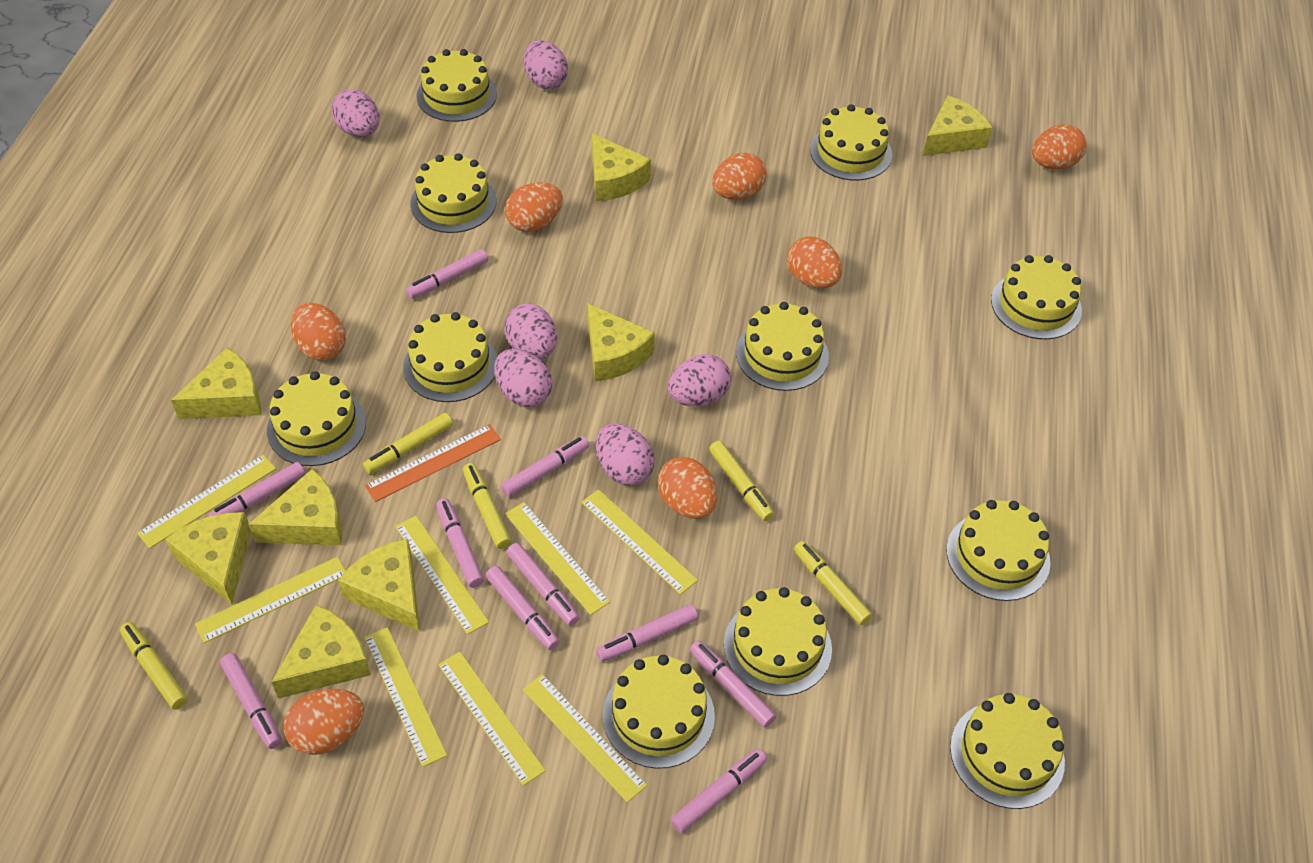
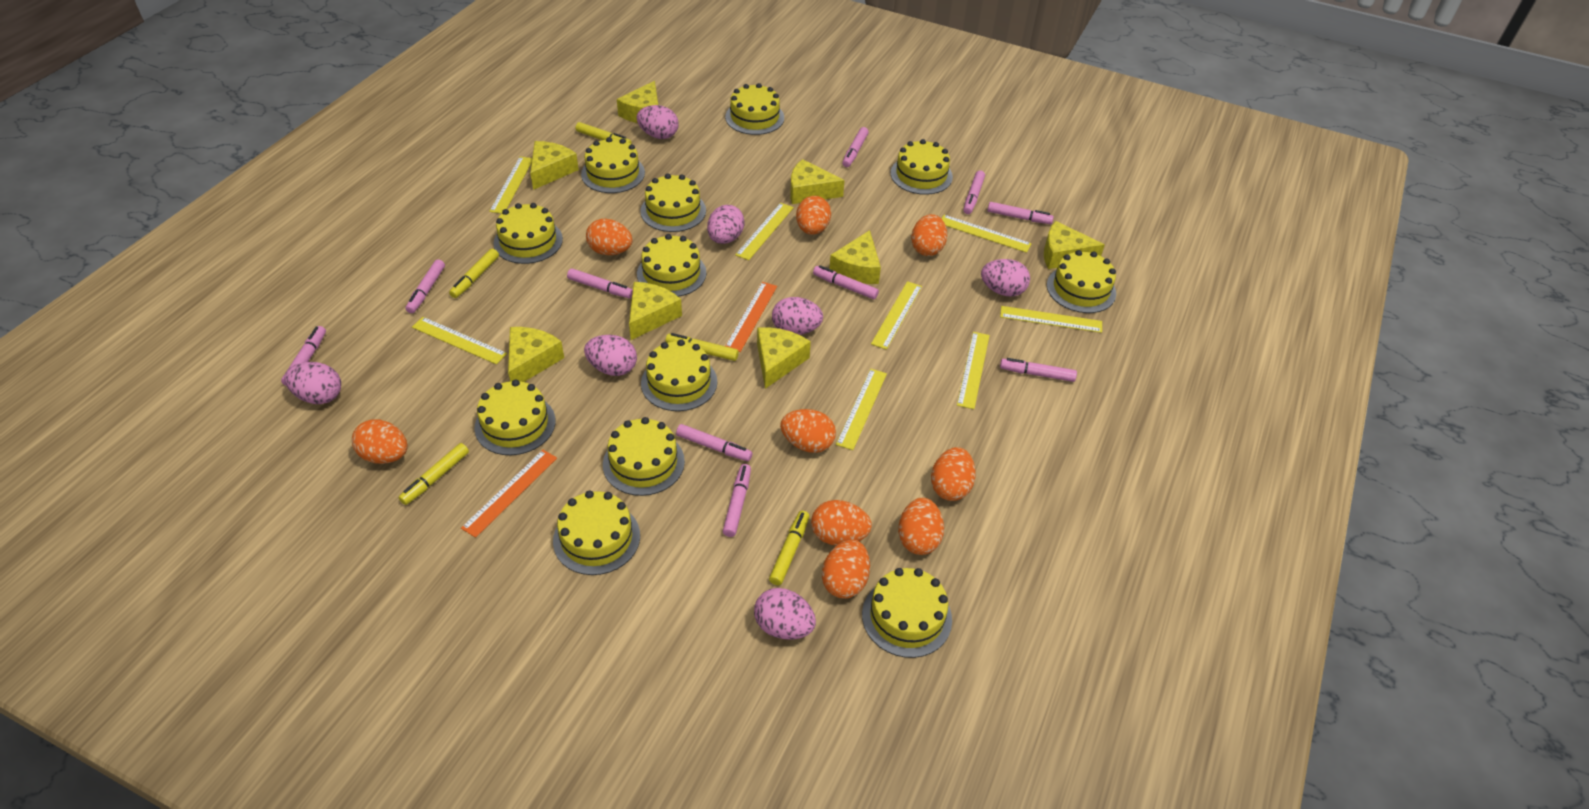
orange egg: [283,689,364,755] [291,303,346,361] [505,182,563,232] [658,457,717,519] [712,153,767,200] [787,237,842,288] [1032,125,1087,170] = 7 -> [352,419,408,464] [586,219,632,255] [780,409,836,453] [796,196,831,235] [811,500,872,545] [822,539,870,599] [898,498,944,555] [911,214,947,256] [931,447,976,501] = 9
orange ruler: [365,424,501,502] = 1 -> [461,450,557,538] [726,282,777,352] = 2
pink egg: [331,89,379,137] [494,349,552,407] [504,303,557,359] [524,40,568,90] [596,423,655,486] [668,354,731,407] = 6 -> [284,362,341,404] [584,335,637,376] [637,105,679,139] [707,205,745,244] [754,588,816,640] [772,297,823,335] [981,259,1030,296] = 7
yellow cake: [267,371,366,466] [403,312,497,402] [410,153,496,233] [416,49,497,122] [603,655,715,769] [724,587,832,696] [736,302,829,391] [810,104,892,181] [946,500,1050,601] [950,693,1065,809] [991,255,1082,339] = 11 -> [475,380,556,455] [494,203,563,264] [553,491,640,575] [581,137,645,193] [603,417,685,496] [637,234,706,297] [641,174,706,232] [641,339,717,411] [725,83,784,135] [862,568,952,658] [891,139,953,195] [1047,250,1116,313] = 12

